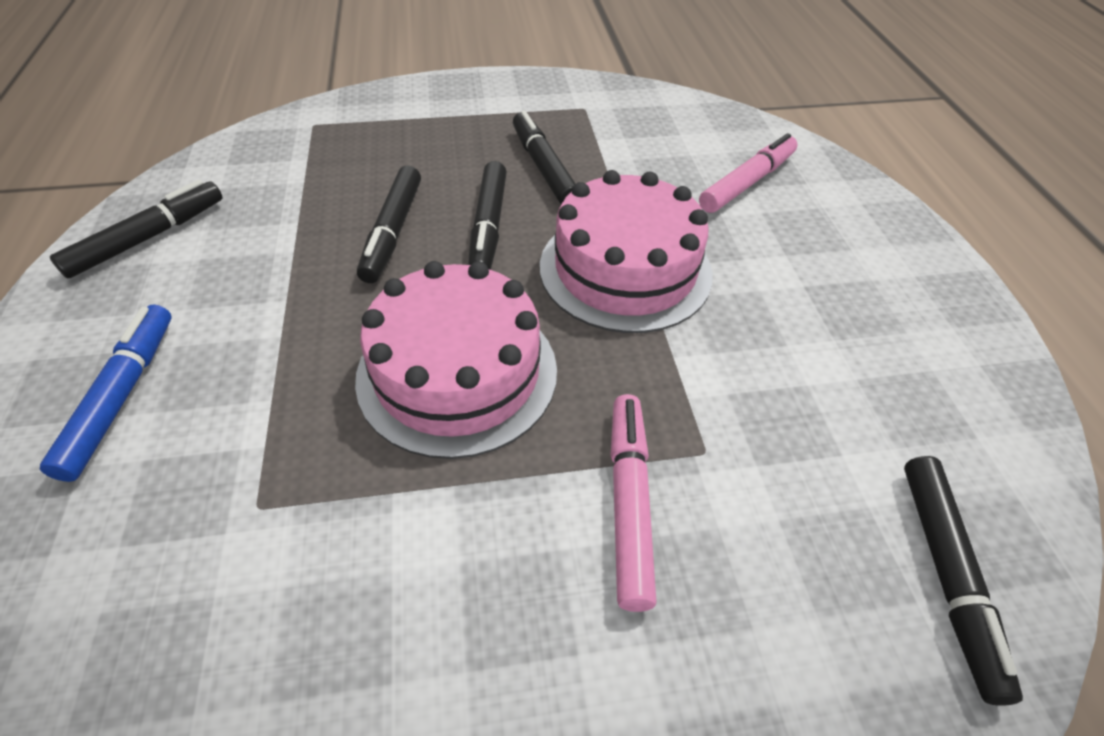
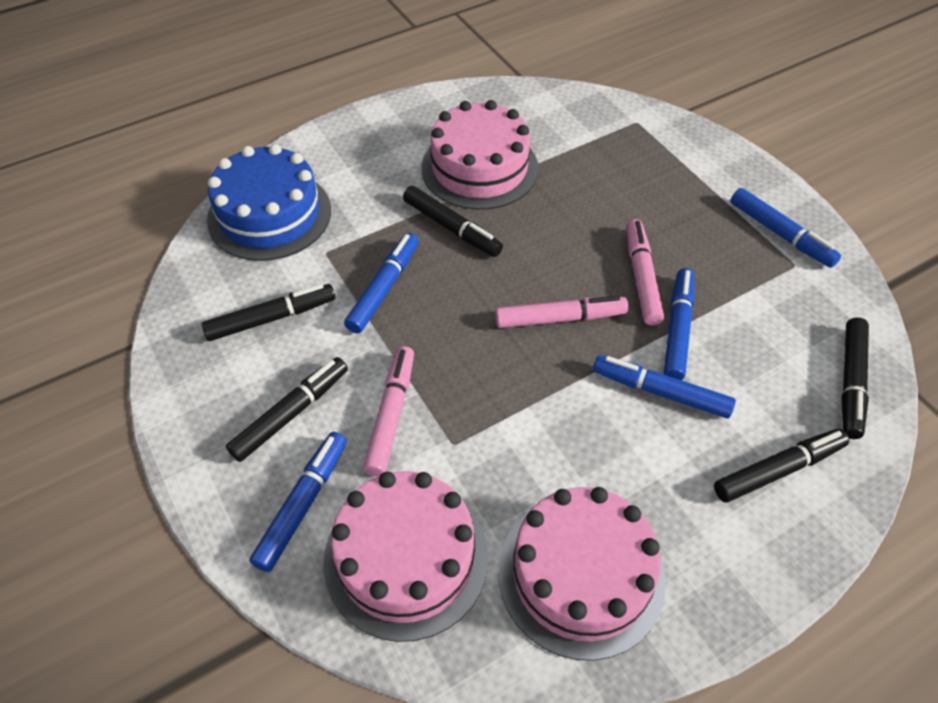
blue cake: none = 0 -> [207,144,331,261] = 1
blue marker: [40,304,171,482] = 1 -> [250,432,347,572] [344,233,419,333] [593,355,736,418] [664,268,694,380] [730,188,841,268] = 5
pink cake: [355,261,557,459] [540,170,713,333] = 2 -> [323,471,489,642] [422,100,539,210] [498,487,666,661] = 3
pink marker: [611,394,657,612] [699,133,798,213] = 2 -> [363,346,414,476] [495,296,628,328] [626,219,664,326] = 3

